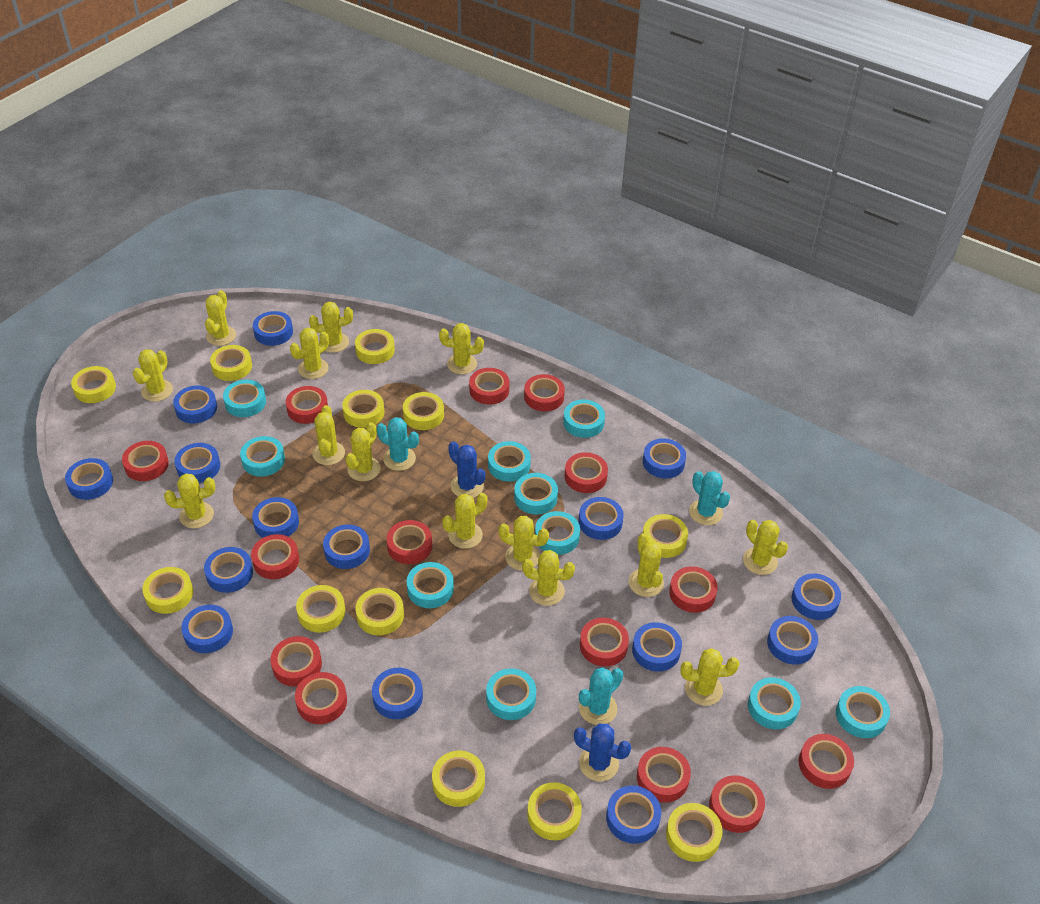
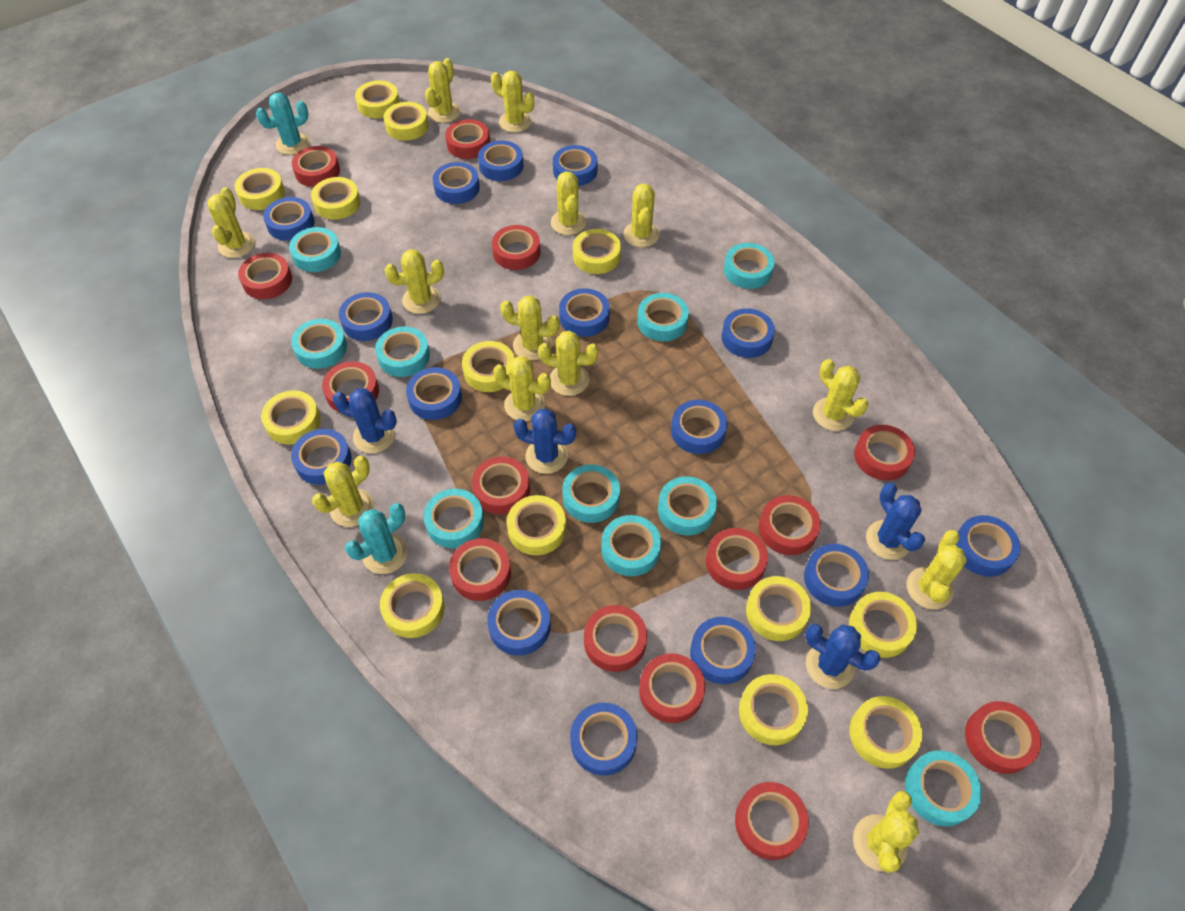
blue cactus: [448,441,485,498] [574,723,631,782] = 2 -> [333,388,397,453] [514,409,576,474] [805,624,881,689] [866,483,925,560] = 4
turquoise cactus: [376,417,419,471] [579,667,623,725] [689,471,730,525] = 3 -> [256,93,309,155] [345,503,408,574] = 2
yellow cactus: [133,349,173,402] [164,474,215,528] [205,290,236,346] [290,327,329,379] [309,302,353,353] [312,405,345,465] [345,422,381,481] [439,323,484,374] [442,493,487,549] [498,516,549,571] [522,550,575,606] [629,533,664,597] [680,648,739,706] [743,520,788,575] = 14 -> [207,187,255,258] [312,456,374,527] [385,249,444,314] [425,58,461,123] [491,71,534,133] [493,356,551,421] [500,296,560,361] [538,331,599,396] [551,171,586,235] [623,183,659,247] [813,359,868,431] [853,791,919,873] [907,530,967,609] = 13
yellow tape: [71,366,116,403] [143,567,193,614] [210,345,252,381] [296,585,345,633] [342,390,384,428] [355,329,395,364] [355,588,404,635] [403,392,444,430] [432,751,485,807] [527,782,582,840] [643,514,688,558] [666,803,723,862] = 12 -> [234,168,285,210] [261,390,321,445] [311,177,361,219] [355,81,400,118] [380,573,445,638] [384,102,429,141] [462,341,515,392] [507,495,566,555] [573,229,621,274] [739,674,808,745] [746,576,811,641] [849,592,917,658] [850,696,922,769] = 13

